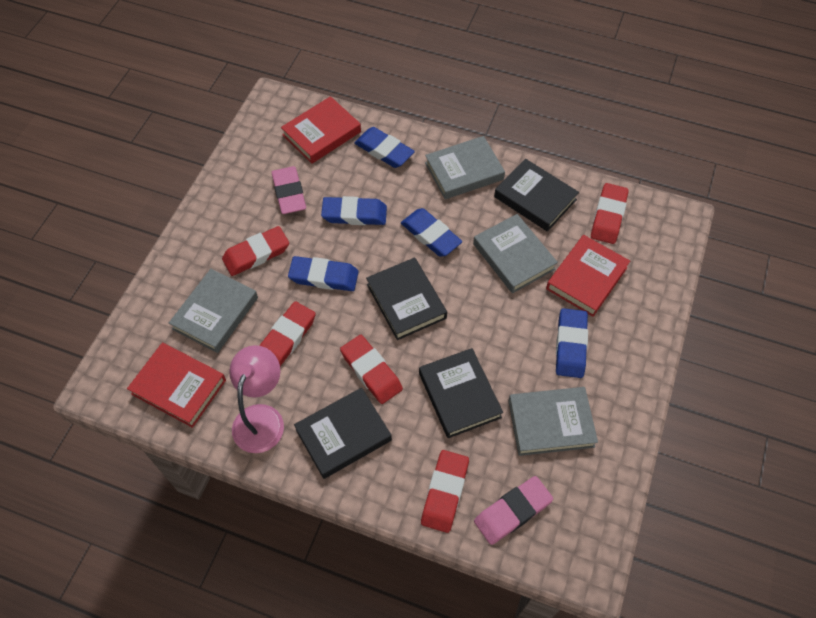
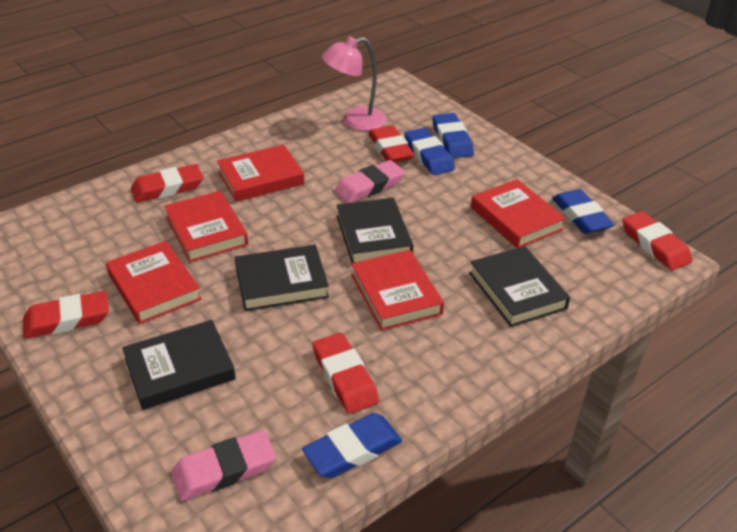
blue eraser: [288,256,359,291] [321,196,387,225] [354,127,415,168] [401,208,462,257] [556,308,588,378] = 5 -> [302,413,402,478] [404,128,455,175] [432,113,474,158] [552,189,615,234] = 4
grey book: [169,269,258,353] [425,136,505,199] [473,214,558,293] [508,387,598,456] = 4 -> none = 0
red book: [127,343,226,428] [281,96,361,164] [546,235,630,317] = 3 -> [106,241,202,324] [164,191,248,262] [217,145,304,202] [351,250,444,331] [471,179,566,248] = 5

